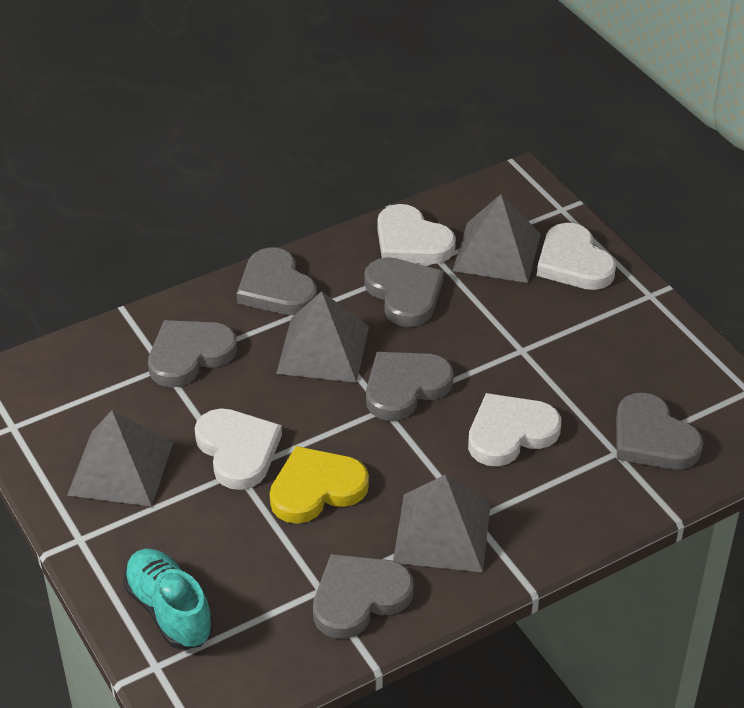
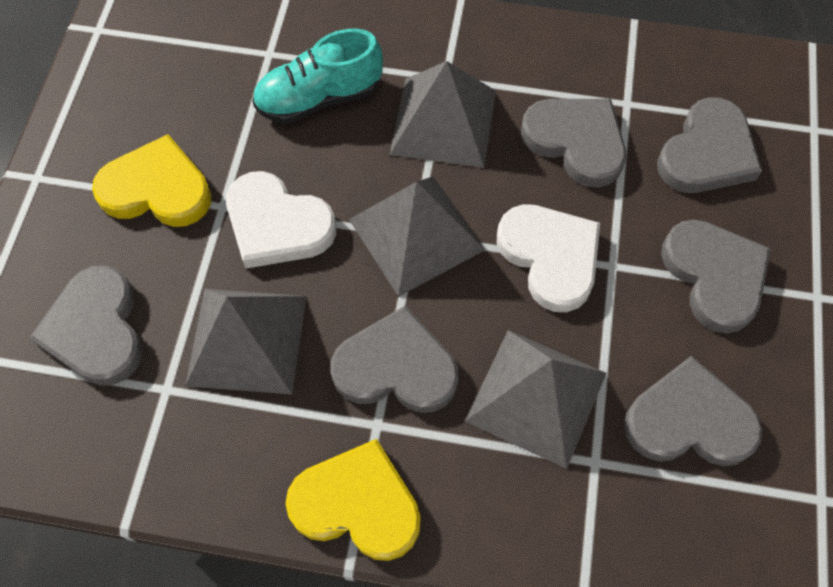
white heart: [194,408,282,490] [377,204,456,264] [468,393,561,466] [537,223,616,290] = 4 -> [226,171,336,269] [497,204,600,312] = 2
yellow heart: [270,446,369,524] = 1 -> [92,134,212,227] [285,439,421,561] = 2

